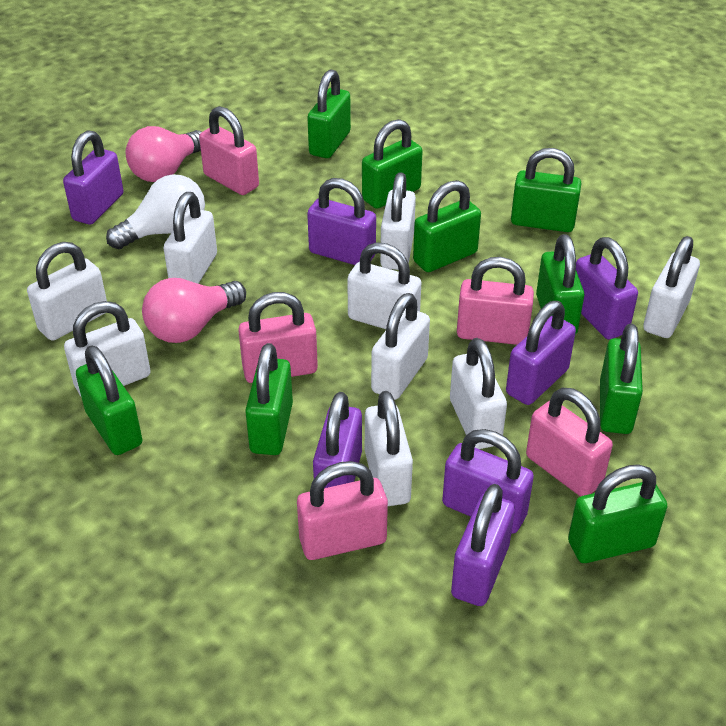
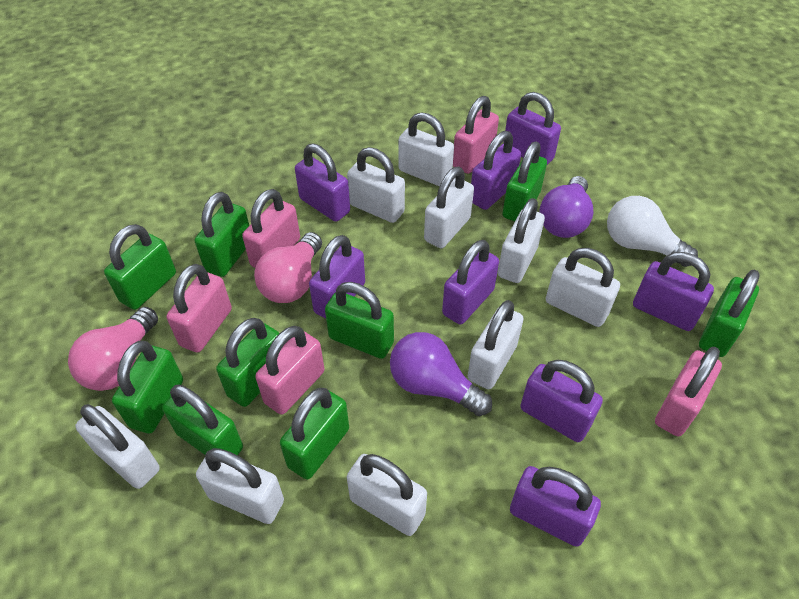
purple light bulb: none = 0 -> [390,332,492,416] [539,176,594,238] = 2
purple padlock: [63,130,124,224] [307,178,376,265] [313,392,362,488] [442,429,534,534] [451,484,515,606] [506,301,576,405] [576,237,638,339] = 7 -> [295,144,350,222] [309,235,365,319] [442,240,499,324] [471,131,521,210] [503,92,561,165] [510,466,601,547] [520,360,603,442] [633,252,714,331] = 8

